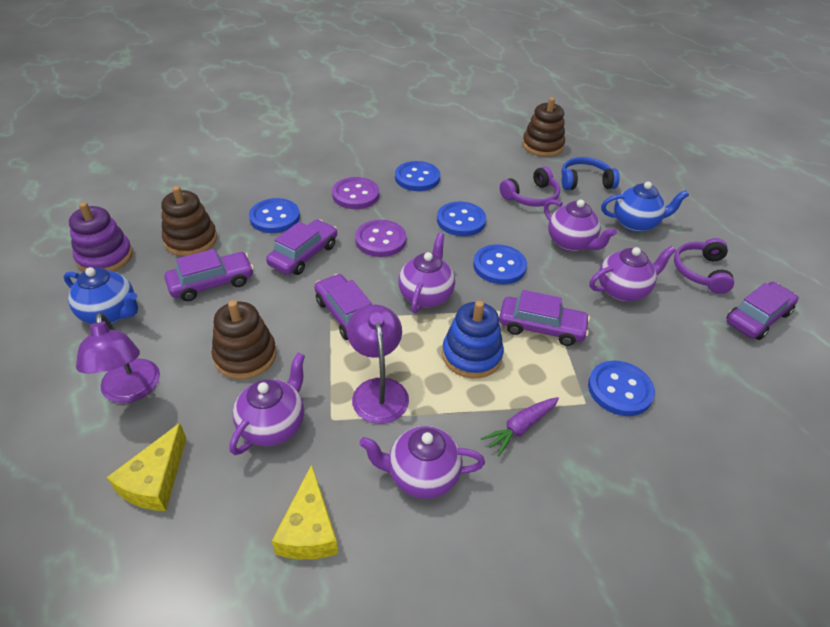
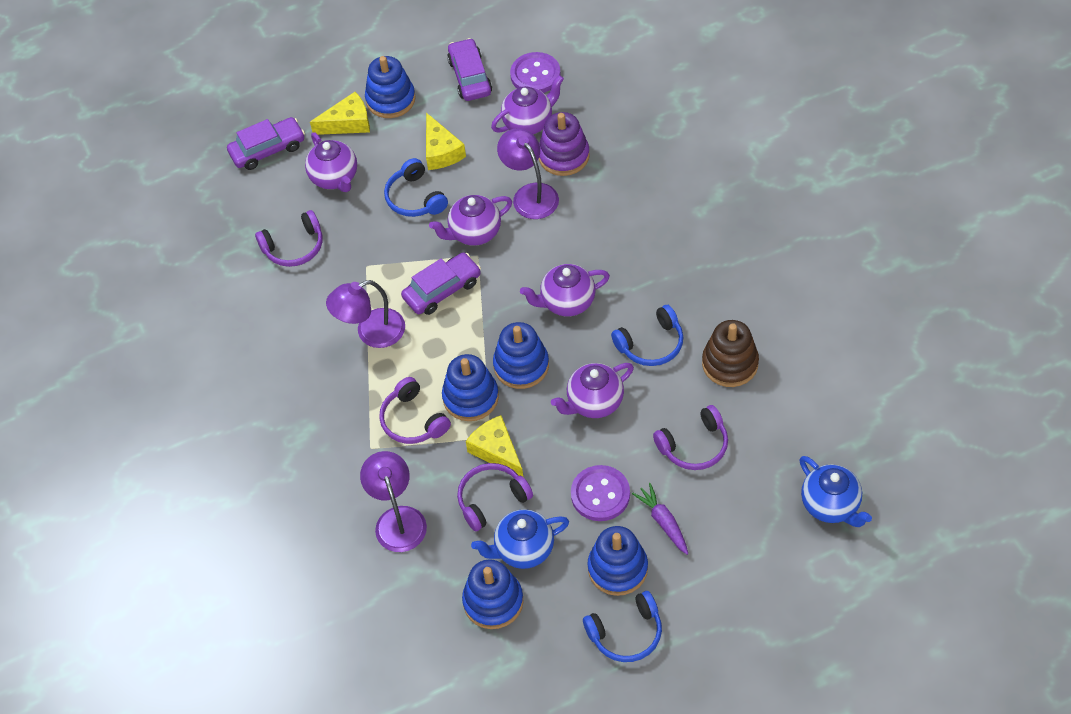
blue button: [249,198,300,233] [395,161,440,191] [437,202,486,236] [473,244,527,284] [588,360,655,416] = 5 -> none = 0
blue headphones: [561,157,620,190] = 1 -> [384,158,448,217] [583,591,662,662] [611,305,683,366] = 3
blue stacking toy: [442,301,504,378] = 1 -> [365,56,416,118] [442,354,499,421] [462,559,524,629] [493,322,549,389] [587,526,648,596] = 5
brown stacking toy: [161,186,217,256] [212,300,277,379] [522,97,565,157] = 3 -> [702,320,759,387] = 1
purple car: [164,249,254,301] [266,219,337,275] [314,274,372,340] [499,290,590,346] [727,282,799,340] = 5 -> [227,117,305,170] [401,253,481,315] [447,38,492,101] = 3
purple headphones: [500,166,560,207] [674,238,734,294] = 2 -> [255,210,322,267] [379,377,451,444] [457,463,533,531] [653,405,728,470] = 4
purple lamp: [76,312,160,403] [347,305,409,424] = 2 -> [326,280,405,348] [360,451,427,552] [497,128,559,219] = 3
yellow cheese: [107,423,186,511] [272,464,338,560] = 2 -> [310,92,370,135] [426,113,466,170] [466,415,523,477] = 3

